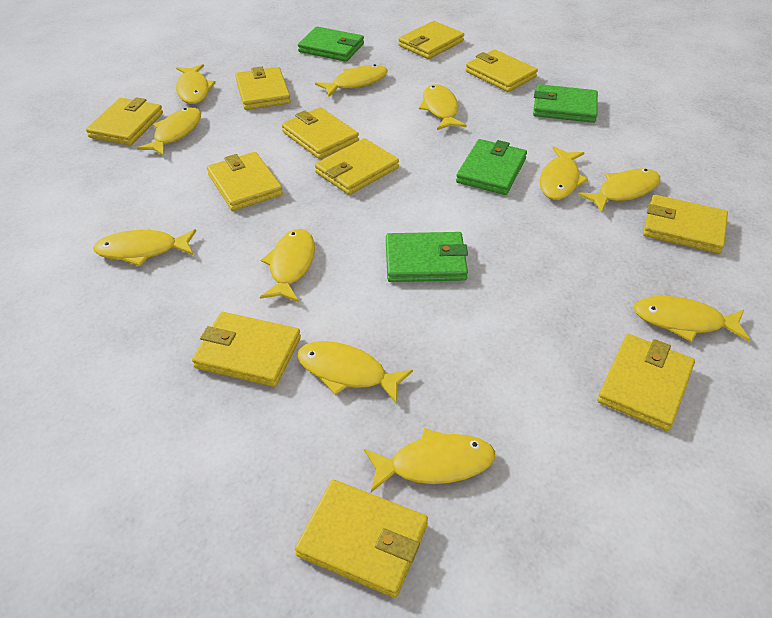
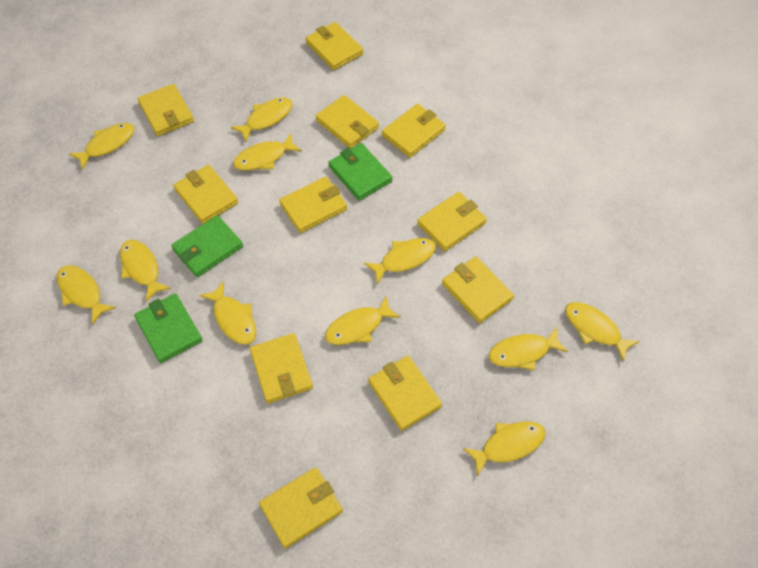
green wallet: [298,27,364,62] [386,232,468,282] [456,139,527,195] [533,84,598,123] = 4 -> [134,293,203,363] [171,215,243,277] [328,143,392,201] = 3

